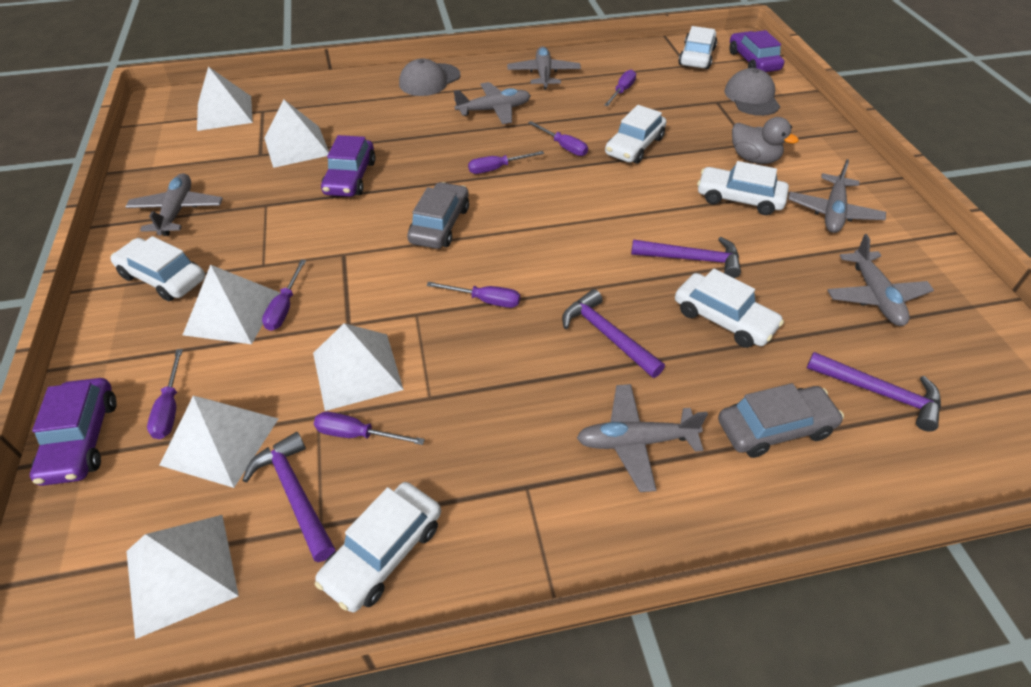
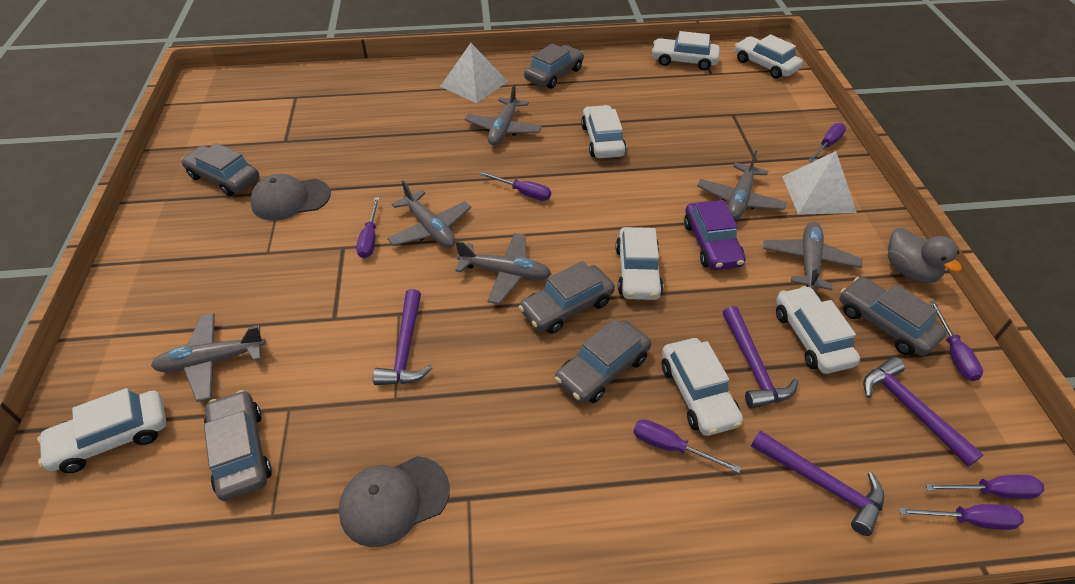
grey car: [407,182,469,249] [718,383,844,458] = 2 -> [181,143,259,196] [204,390,272,501] [519,261,615,334] [524,44,584,89] [555,319,651,403] [839,277,946,356] = 6
purple car: [30,378,117,486] [321,135,376,197] [729,30,784,72] = 3 -> [684,200,746,270] = 1
white car: [110,236,205,301] [315,482,441,612] [605,105,666,164] [675,269,784,348] [678,26,717,69] [697,161,789,215] = 6 -> [37,388,167,473] [581,105,626,158] [616,227,663,300] [652,31,720,70] [662,338,743,436] [735,34,803,79] [776,286,860,374] = 7
white pyramid: [126,515,239,639] [159,396,278,488] [183,265,280,344] [197,67,253,131] [264,99,329,168] [313,323,404,411] = 6 -> [440,43,508,103] [782,151,857,215] = 2

